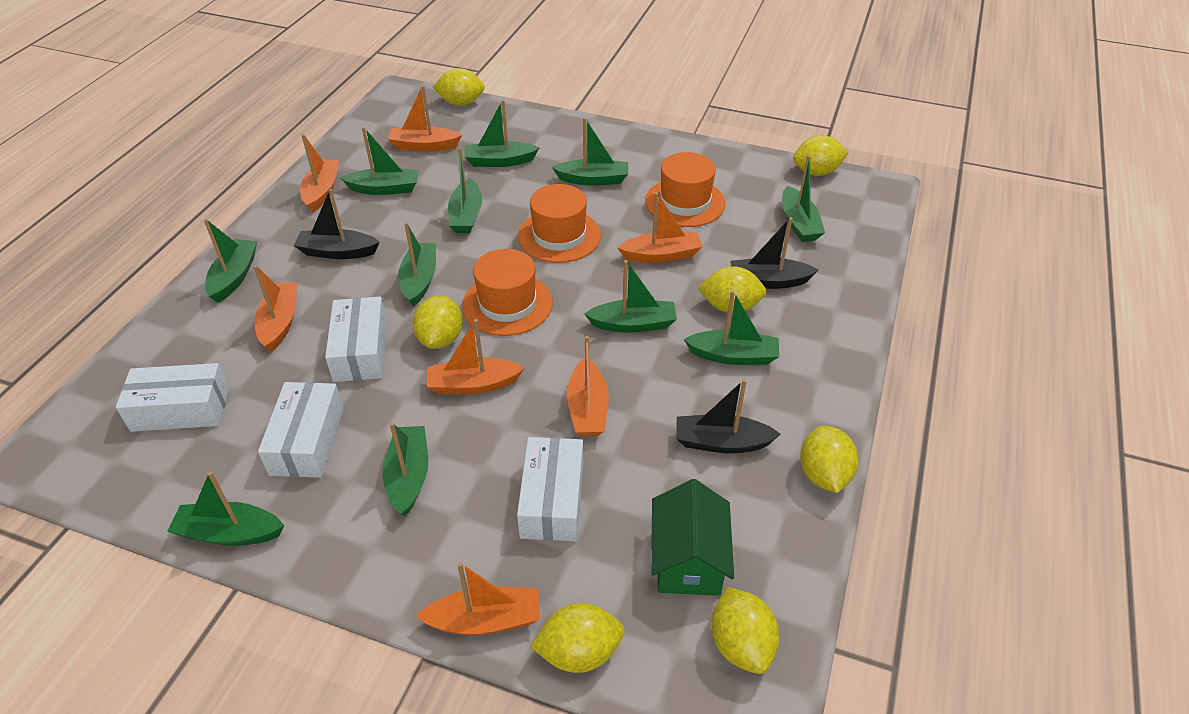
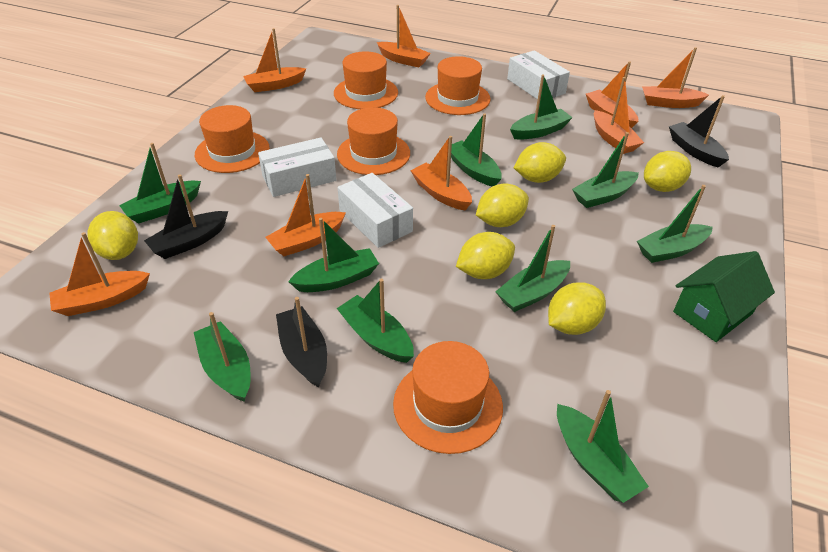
green boat: [167,471,284,546] [204,219,257,303] [340,127,419,195] [383,422,428,516] [398,222,436,306] [448,147,482,233] [465,100,539,167] [552,118,628,185] [585,260,677,333] [684,290,779,365] [782,155,825,242] = 11 -> [119,143,201,223] [194,312,251,402] [288,218,379,292] [337,279,414,363] [451,113,502,186] [495,225,570,312] [510,75,573,140] [557,390,649,503] [572,132,639,208] [637,185,713,263] = 10
orange boat: [253,265,297,352] [300,134,339,213] [388,85,462,151] [416,562,540,635] [427,319,525,394] [567,336,609,437] [617,192,703,263] = 7 -> [49,232,150,316] [243,28,306,92] [265,174,346,256] [377,5,431,68] [410,136,472,210] [586,61,638,128] [594,77,644,154] [642,47,709,108] = 8
orange hat: [462,249,553,336] [518,184,601,263] [645,152,725,227] = 3 -> [195,105,270,173] [334,51,398,109] [337,107,410,175] [393,341,503,454] [425,56,491,115] = 5
white box: [116,363,229,432] [258,382,344,478] [325,297,387,382] [517,437,583,541] = 4 -> [258,138,336,197] [337,173,413,248] [507,50,570,99] = 3
yellow lemon: [413,295,463,349] [433,68,485,106] [530,603,625,673] [698,267,766,313] [711,587,780,674] [793,135,848,176] [800,426,859,493] = 7 -> [87,211,138,260] [456,232,515,279] [476,183,529,227] [513,142,566,183] [548,282,606,335] [644,151,691,192] = 6

